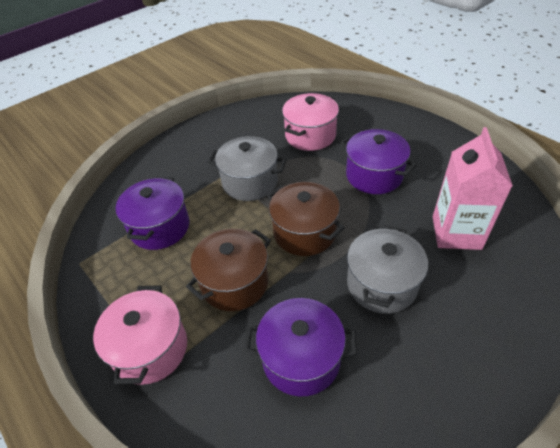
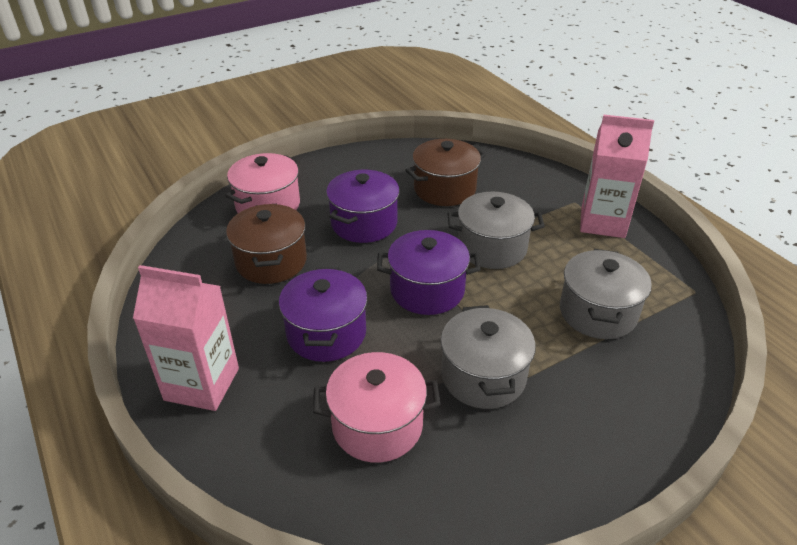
grey pot: [208,136,287,201] [347,225,428,314] = 2 -> [441,305,536,409] [447,192,545,269] [560,249,652,339] = 3
pink carton: [433,127,513,250] = 1 -> [133,265,239,411] [580,115,654,238] = 2

